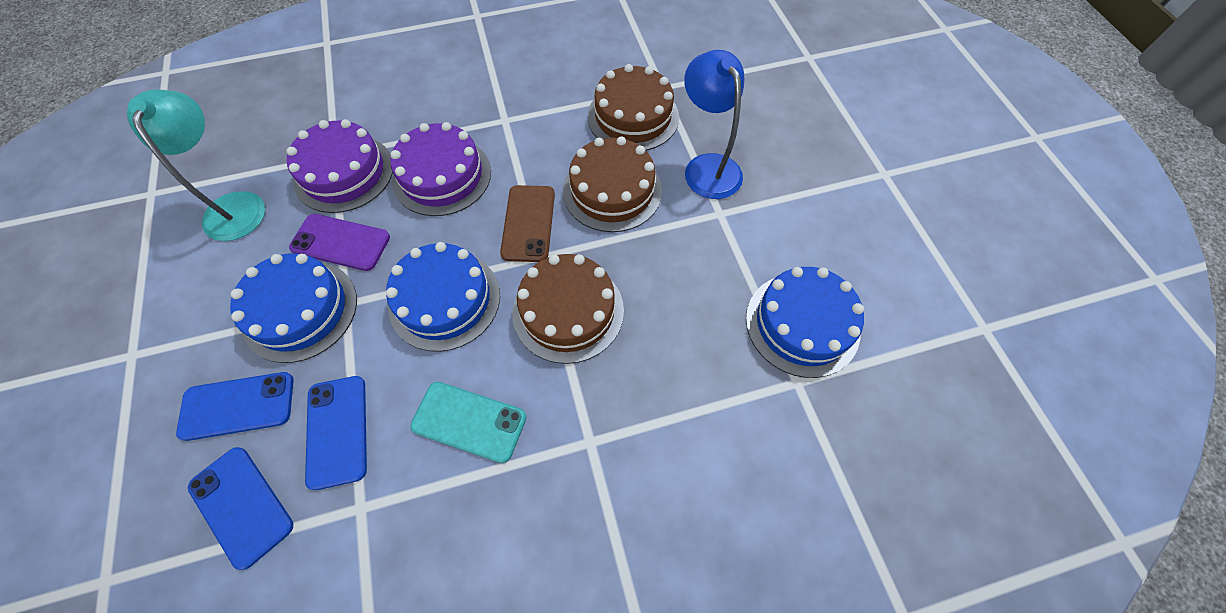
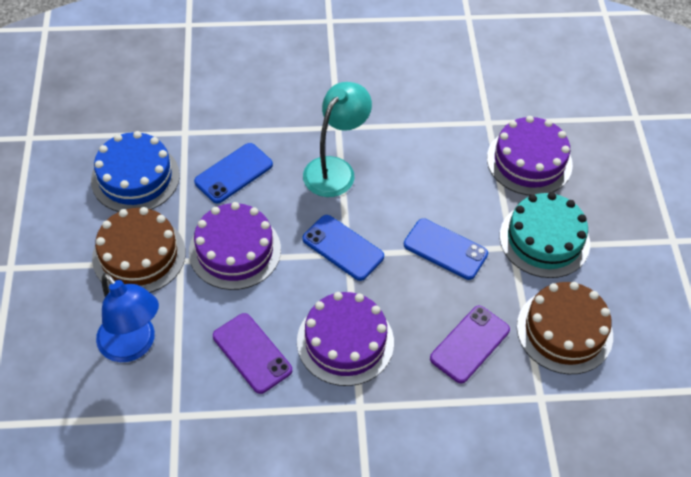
blue cake: [230,253,357,363] [386,242,500,352] [746,267,864,378] = 3 -> [91,131,180,212] = 1
brown cake: [512,254,624,364] [563,137,662,232] [588,64,679,151] = 3 -> [92,207,186,293] [517,282,613,374] = 2
brown phone: [500,185,555,262] = 1 -> none = 0
purple cake: [286,119,393,213] [390,122,491,216] = 2 -> [189,202,281,290] [297,292,394,386] [487,116,573,195] = 3
purple phone: [289,214,390,271] = 1 -> [213,313,292,394] [430,306,510,383] = 2
turquoise cake: none = 0 -> [500,192,590,278] = 1
turquoise phone: [411,382,527,463] = 1 -> none = 0

